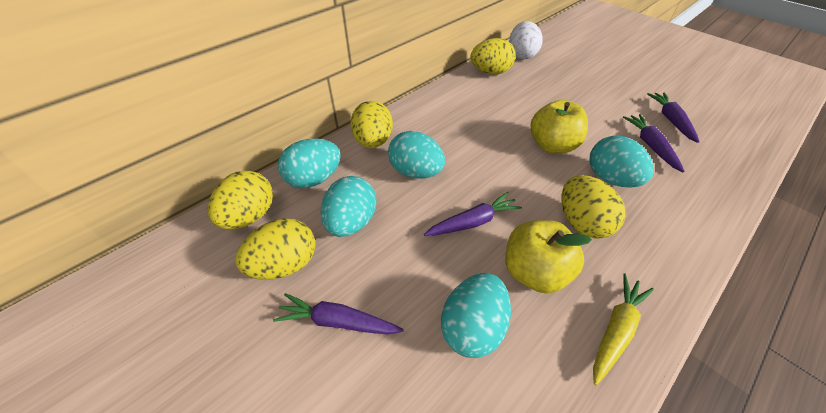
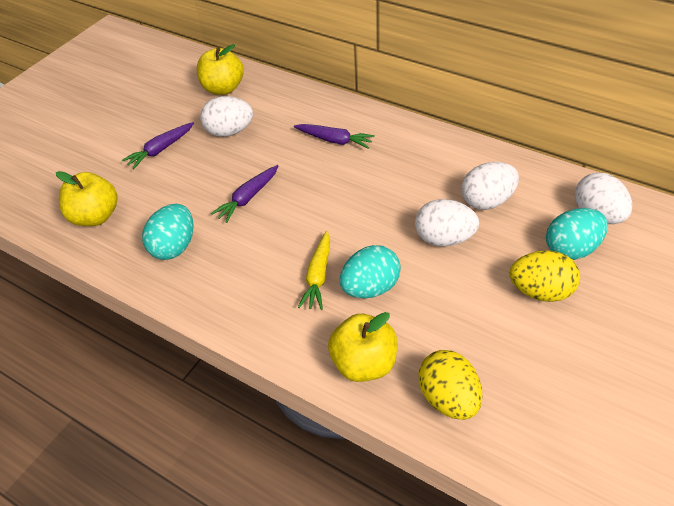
purple carrot: [273,293,404,335] [424,192,522,236] [623,114,684,172] [647,92,699,143] = 4 -> [122,122,194,169] [211,165,278,223] [294,124,375,149] = 3
turquoise egg: [278,138,341,188] [321,176,377,237] [388,131,445,179] [441,273,511,358] [590,136,654,187] = 5 -> [142,204,193,260] [339,245,401,298] [546,208,608,260] = 3
white egg: [509,21,543,59] = 1 -> [200,96,253,137] [415,199,479,246] [461,162,519,210] [575,173,632,224] = 4
yellow apple: [505,220,592,294] [531,100,588,154] = 2 -> [56,171,118,226] [197,44,244,95] [328,312,397,382] = 3
yellow egg: [208,170,273,229] [235,218,315,280] [350,101,393,148] [471,38,516,75] [561,175,626,239] = 5 -> [419,350,482,420] [510,250,580,302] = 2

